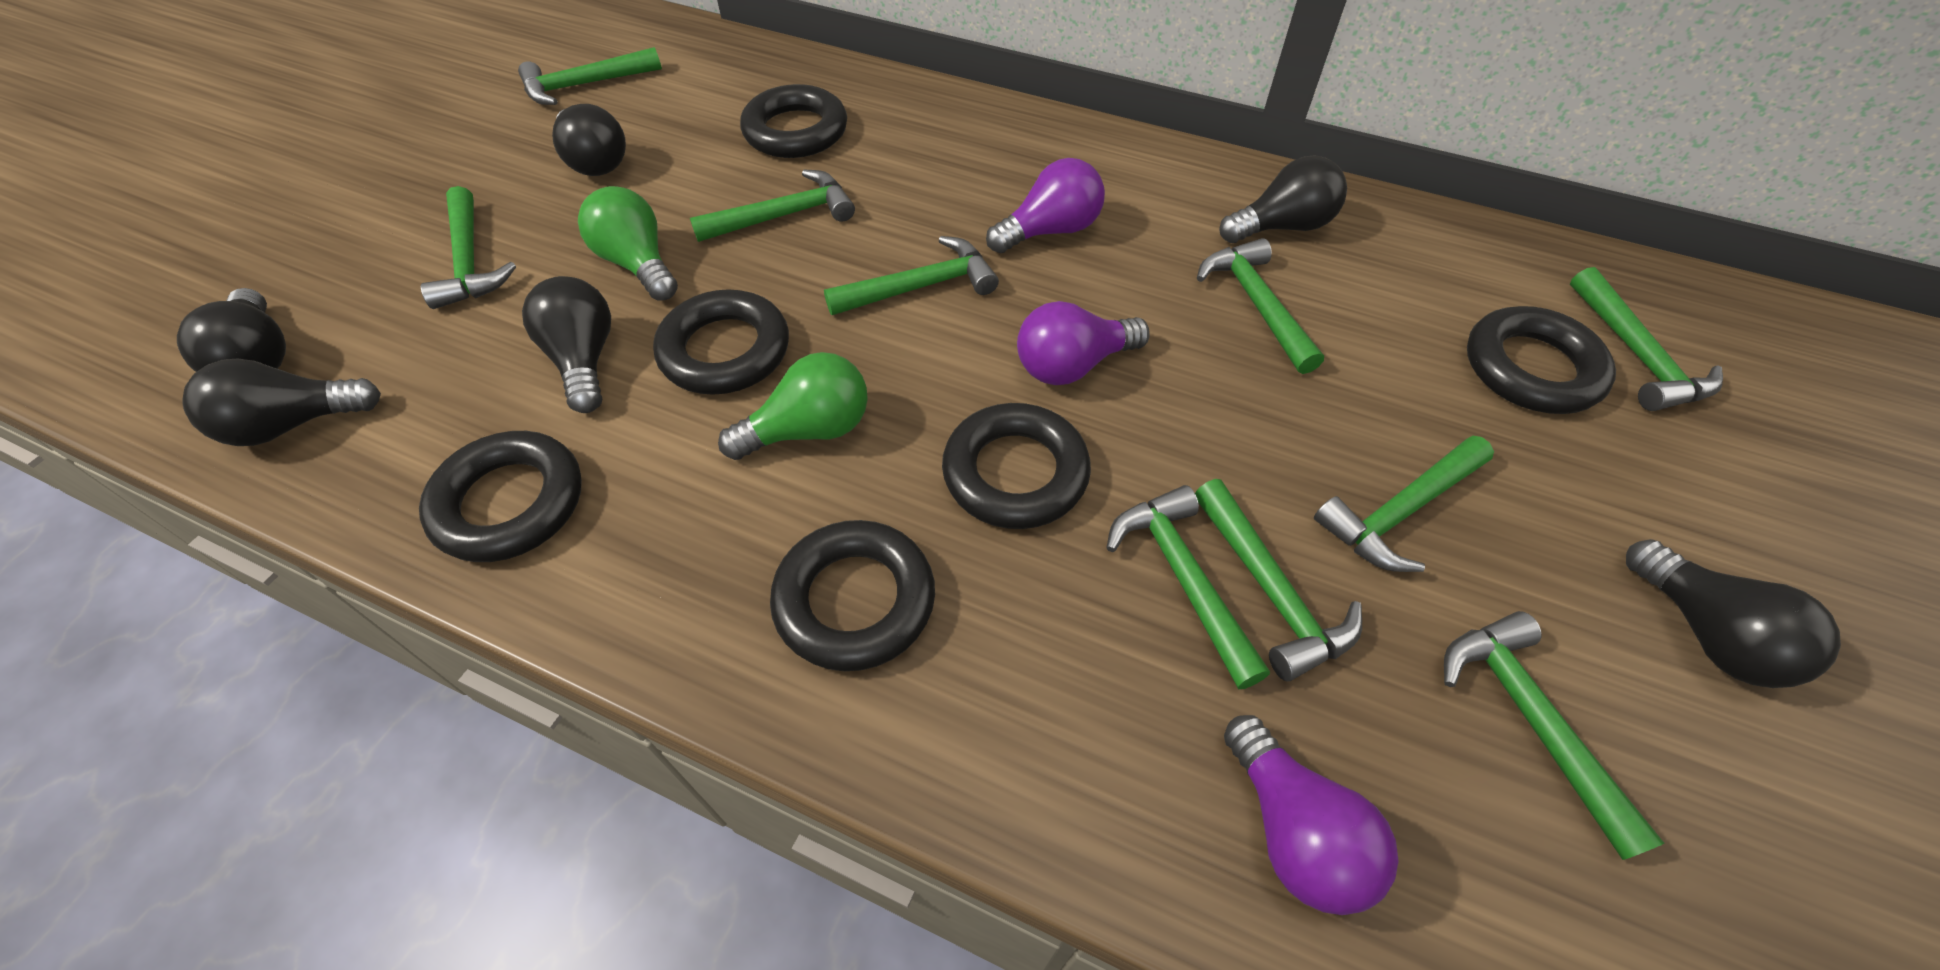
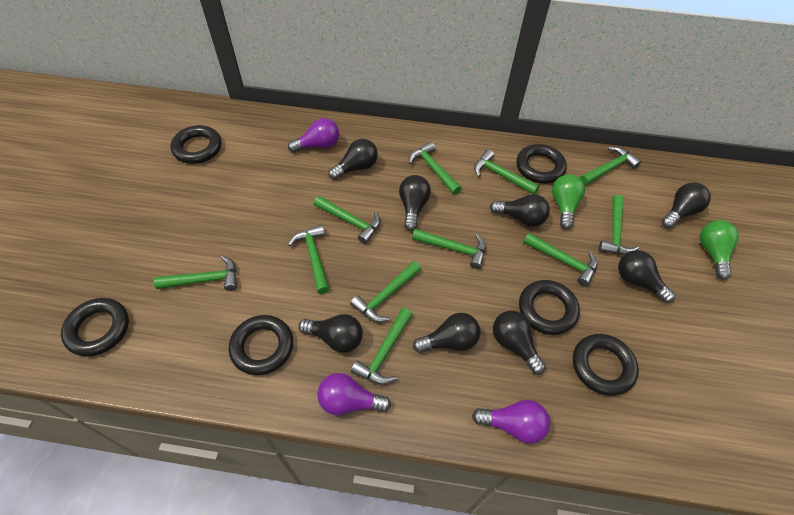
black light bulb: [177,288,286,372] [182,359,381,446] [522,276,611,413] [552,104,626,176] [1219,156,1347,243] [1626,539,1841,688] = 6 -> [298,314,363,353] [328,139,378,180] [399,175,431,231] [413,313,481,353] [490,194,550,227] [493,311,546,374] [618,250,675,303] [661,182,711,228] = 8
green hammer: [421,186,516,309] [518,47,662,105] [690,170,855,242] [824,236,999,315] [1106,485,1270,690] [1195,479,1362,681] [1197,238,1324,374] [1314,436,1494,572] [1444,611,1664,860] [1570,267,1723,411] = 10 -> [154,255,237,291] [288,225,329,294] [314,196,381,244] [350,261,421,322] [351,308,413,385] [409,142,462,195] [412,229,486,269] [474,149,540,194] [524,233,597,287] [580,147,641,185] [599,195,639,255] = 11

